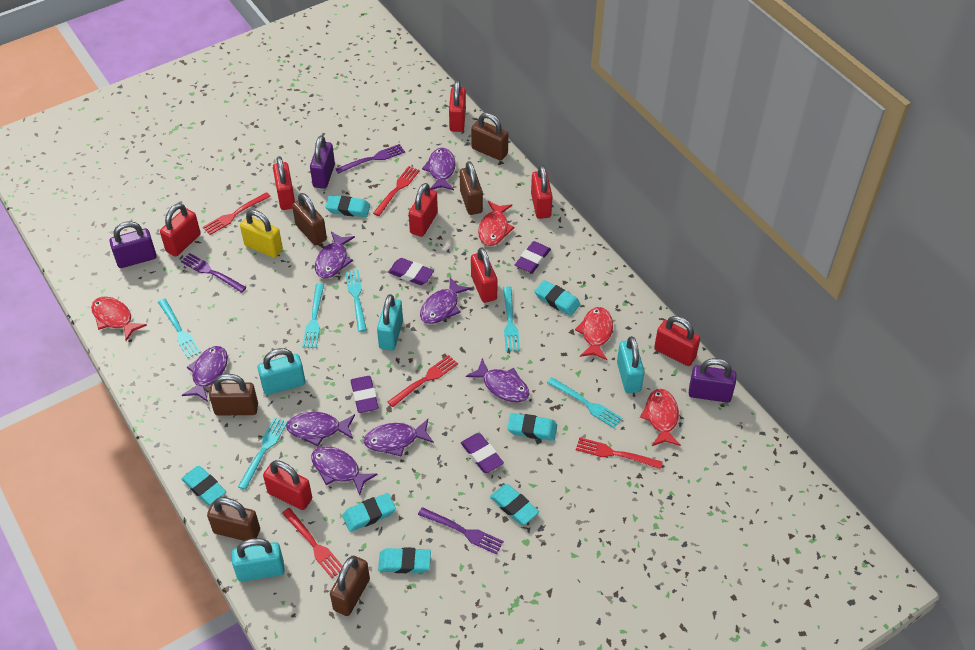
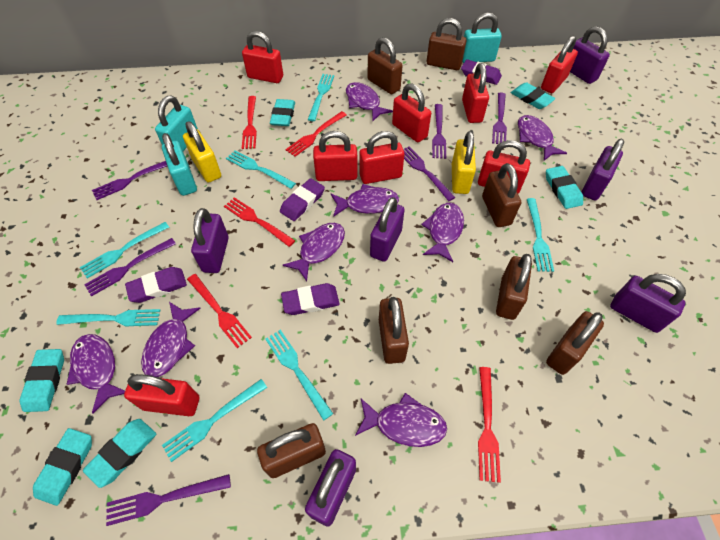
brown padlock: [207,497,260,541] [209,374,258,415] [292,193,327,245] [330,556,370,616] [460,161,483,215] [471,113,508,161] = 6 -> [257,423,326,478] [367,37,403,94] [379,297,409,364] [426,18,467,70] [482,163,521,227] [496,254,532,320] [546,311,604,375] = 7
purple fork: [181,253,247,293] [336,144,405,174] [418,507,504,555] = 3 -> [84,238,176,297] [92,161,167,200] [106,474,231,526] [404,146,455,201] [432,104,446,159] [492,93,507,144] = 6
purple padlock: [109,221,157,268] [310,135,335,189] [689,358,737,403] = 3 -> [191,208,229,273] [305,449,356,527] [370,197,405,262] [570,26,610,84] [582,139,624,201] [610,274,686,333] = 6
red fish: [91,296,147,341] [478,201,515,246] [575,307,613,360] [640,389,681,446] = 4 -> none = 0
turquoise eraser: [181,466,227,505] [325,195,370,217] [342,493,396,532] [378,547,431,573] [490,484,539,525] [507,413,557,441] [535,280,581,316] = 7 -> [20,349,64,412] [33,428,92,506] [83,419,156,488] [270,99,295,126] [511,82,556,109] [546,166,583,209] = 6
turquoise fork: [158,299,201,358] [238,417,288,490] [302,283,324,348] [345,270,367,332] [503,286,520,351] [547,377,622,428] = 6 -> [56,309,160,327] [80,222,169,279] [162,379,267,462] [226,150,296,189] [265,330,333,421] [308,74,334,121] [527,198,554,272] = 7
turquoise padlock: [231,538,285,582] [258,348,305,395] [377,294,403,351] [617,336,645,393] = 4 -> [155,96,198,151] [162,133,197,196] [462,13,502,63] = 3
yellow padlock: [240,210,283,258] = 1 -> [183,121,221,183] [452,131,476,194] = 2

